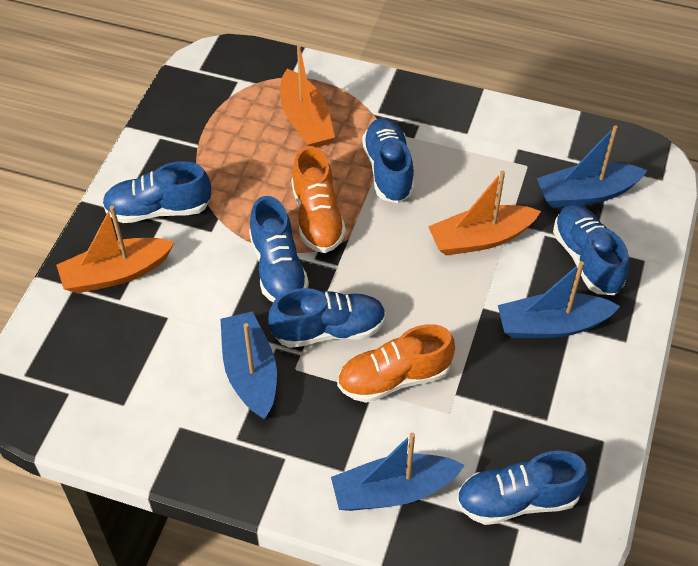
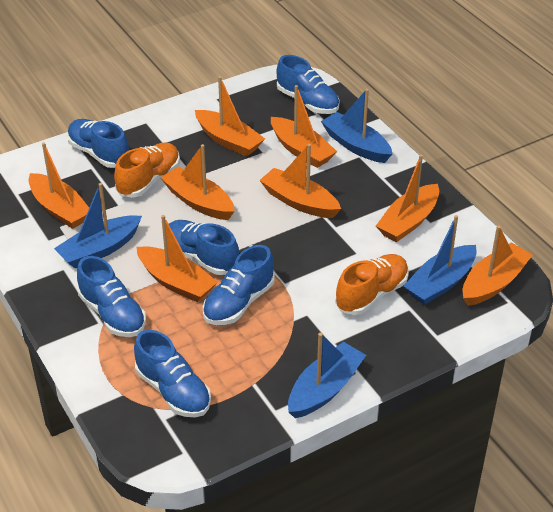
orange boat: [56,206,175,293] [280,45,335,147] [428,170,541,256] = 3 -> [28,143,89,229] [137,215,218,302] [161,144,235,220] [195,76,265,157] [260,144,341,218] [271,85,337,168] [376,154,439,242] [463,226,533,306] = 8

